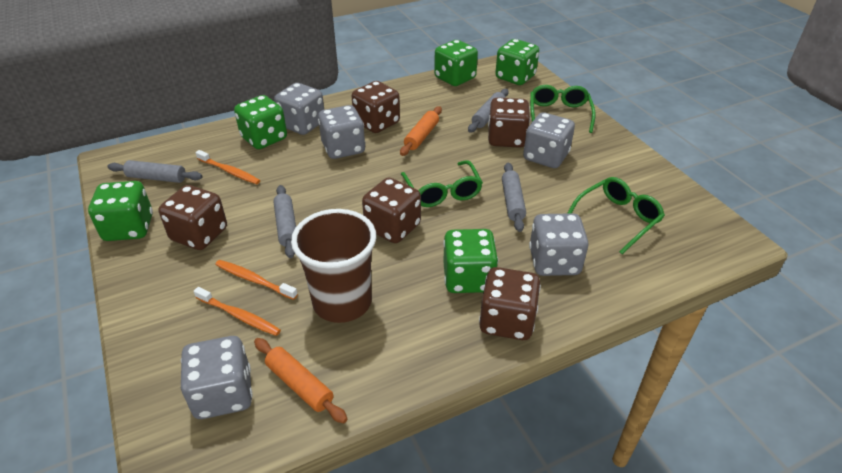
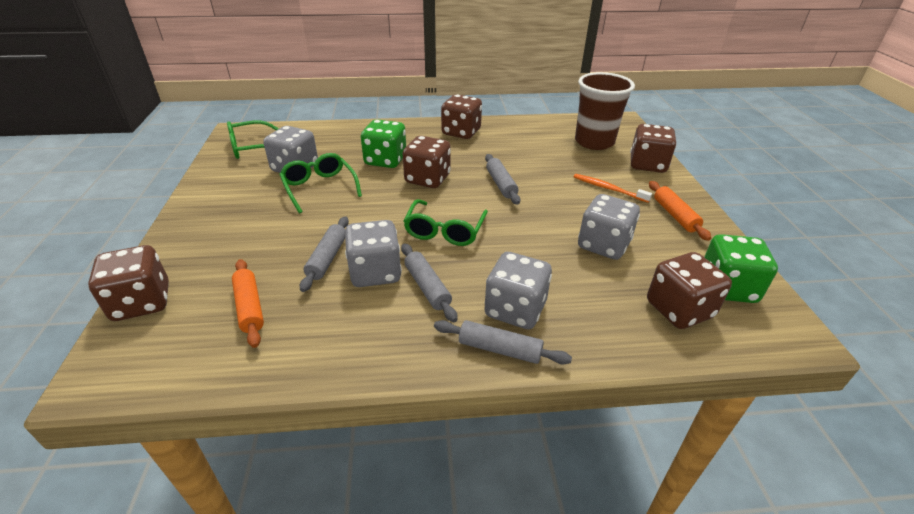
green dice: [88,181,153,241] [234,95,287,149] [434,40,478,86] [443,229,498,293] [495,39,539,85] = 5 -> [361,119,406,168] [704,234,778,303] = 2
grey dice: [181,336,253,419] [274,83,324,135] [318,105,365,159] [523,112,575,168] [529,213,589,276] = 5 -> [263,126,318,173] [345,220,402,287] [484,252,552,329] [578,194,640,260] = 4
orange toothbrush: [194,287,281,336] [195,150,260,184] [215,260,298,300] = 3 -> [574,174,652,203] = 1

